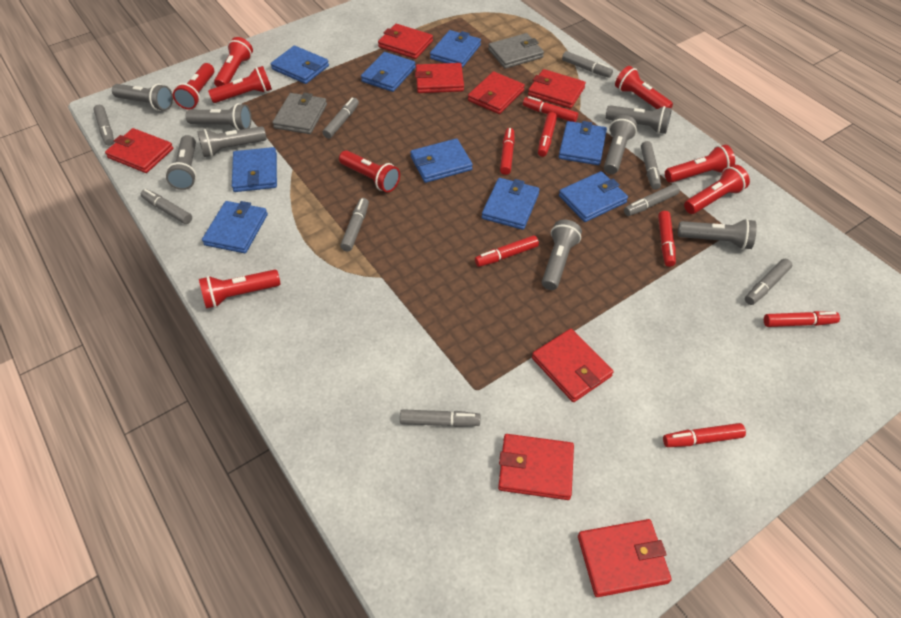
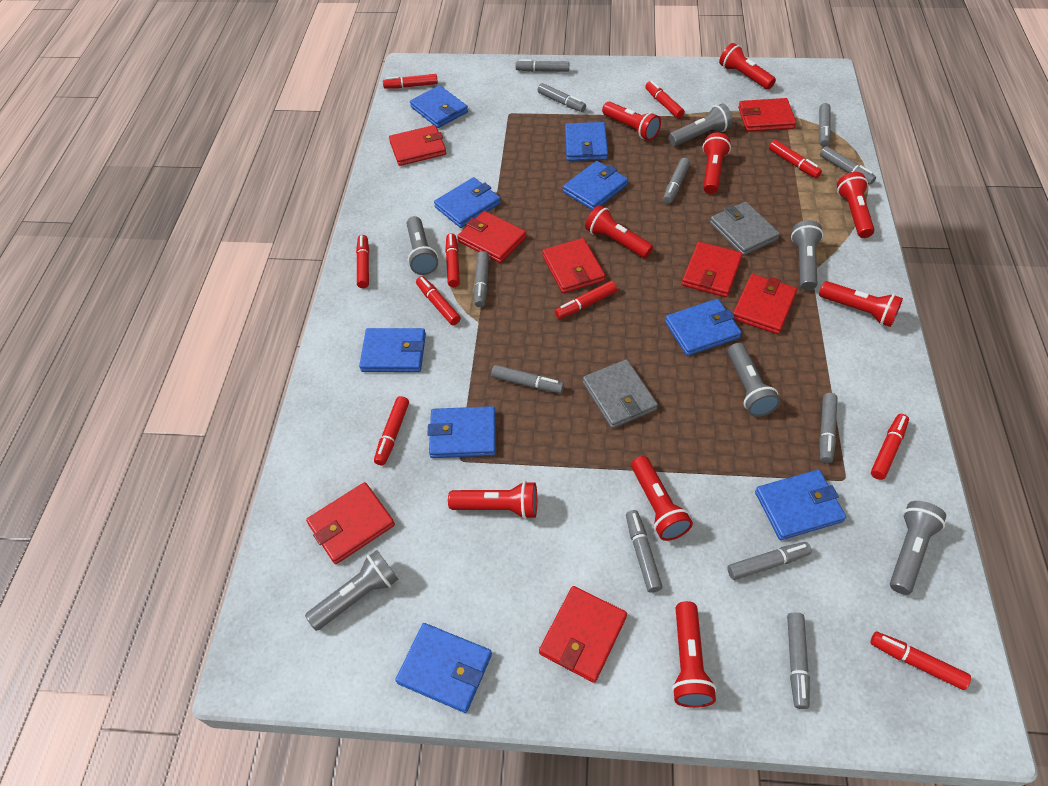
grey flashlight: [112,84,173,111] [166,135,196,190] [186,103,251,130] [197,126,266,157] [542,220,582,290] [604,115,637,174] [605,105,672,134] [678,219,757,250] = 8 -> [305,550,398,631] [407,216,438,275] [669,104,733,146] [728,343,780,417] [791,220,823,291] [890,501,946,595] = 6
grey marker: [94,105,114,146] [141,189,192,224] [323,97,359,139] [340,198,369,252] [400,409,480,427] [562,51,613,78] [624,184,680,216] [641,141,661,190] [745,259,792,305] = 9 -> [474,251,489,307] [491,365,564,393] [515,59,569,72] [538,83,586,112] [626,510,663,593] [663,158,690,204] [727,542,812,580] [787,612,810,709] [819,103,831,147] [819,393,838,463] [820,146,876,185] = 11
red flashlight: [173,63,214,110] [199,270,280,309] [208,66,272,103] [214,37,253,87] [339,150,400,192] [615,66,673,109] [665,145,735,183] [684,165,750,214] = 8 -> [448,481,537,519] [585,205,653,258] [602,102,661,141] [631,456,693,541] [672,601,716,708] [703,133,731,194] [719,43,776,90] [819,281,903,327] [837,172,875,238] = 9
red marker: [475,235,539,267] [500,128,515,175] [523,96,578,122] [538,112,557,157] [658,211,676,267] [663,423,746,447] [764,311,840,327] = 7 -> [356,235,369,288] [374,396,409,465] [383,74,438,89] [416,276,461,325] [445,233,460,287] [555,281,617,319] [645,81,685,119] [769,140,822,178] [871,414,909,480] [871,632,971,690] = 10

